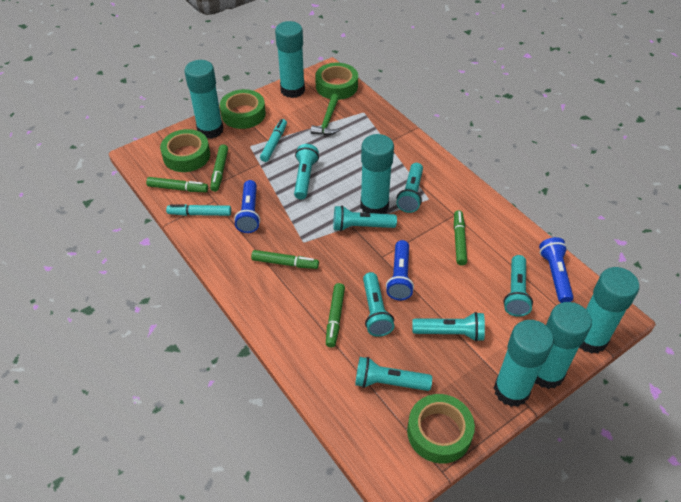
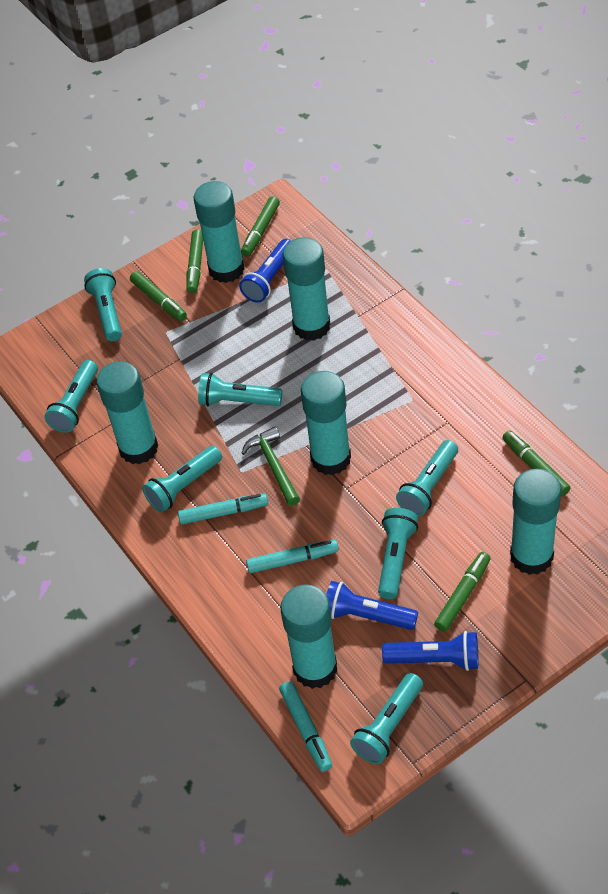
green tape: [160,129,210,172] [220,89,266,129] [315,63,358,100] [407,394,475,464] = 4 -> none = 0
turquoise marker: [166,204,231,216] [260,119,287,162] = 2 -> [178,493,268,524] [246,540,339,573] [279,681,332,772] = 3

